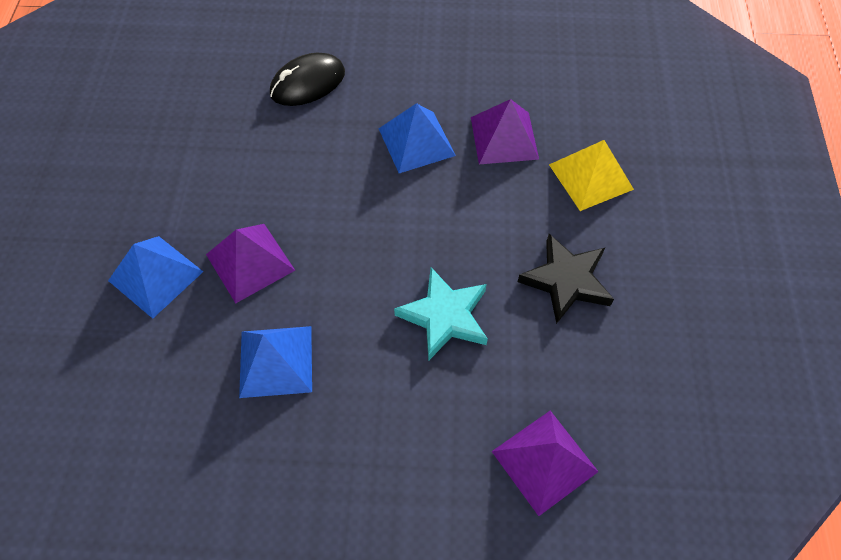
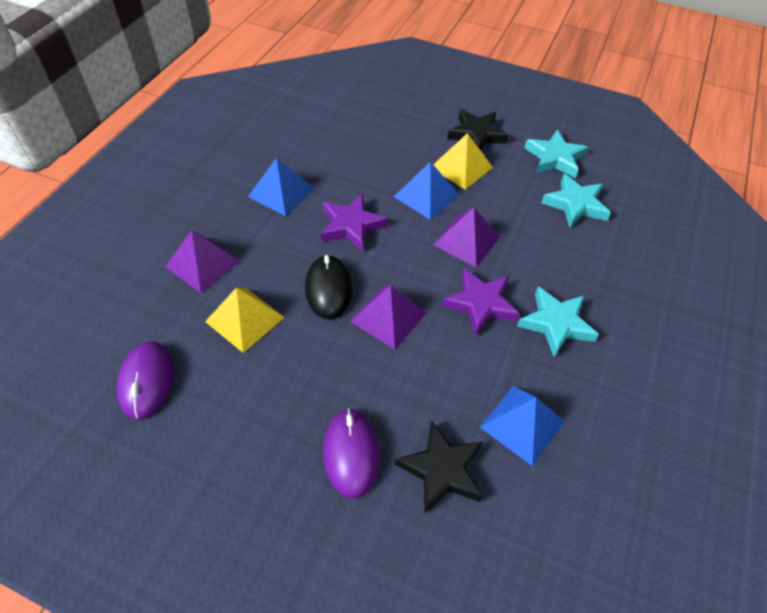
black star: [518,234,614,324] = 1 -> [395,420,483,513] [447,110,509,151] = 2
purple mouse: none = 0 -> [117,341,174,420] [323,408,380,498] = 2
purple star: none = 0 -> [321,194,388,252] [442,268,520,336] = 2
turquoise star: [394,267,488,361] = 1 -> [517,287,599,357] [525,130,589,178] [542,174,611,228] = 3
yellow pyramid: [549,140,634,211] = 1 -> [205,287,285,353] [433,133,493,190] = 2

